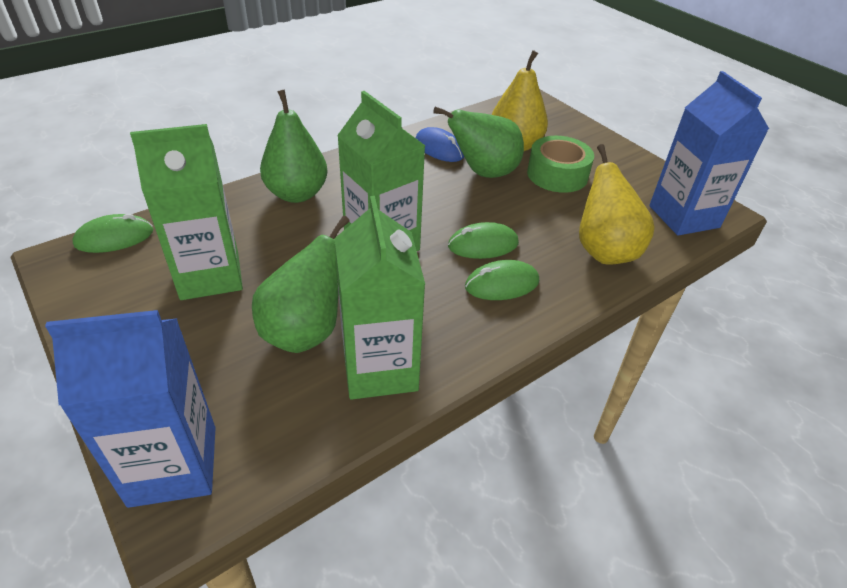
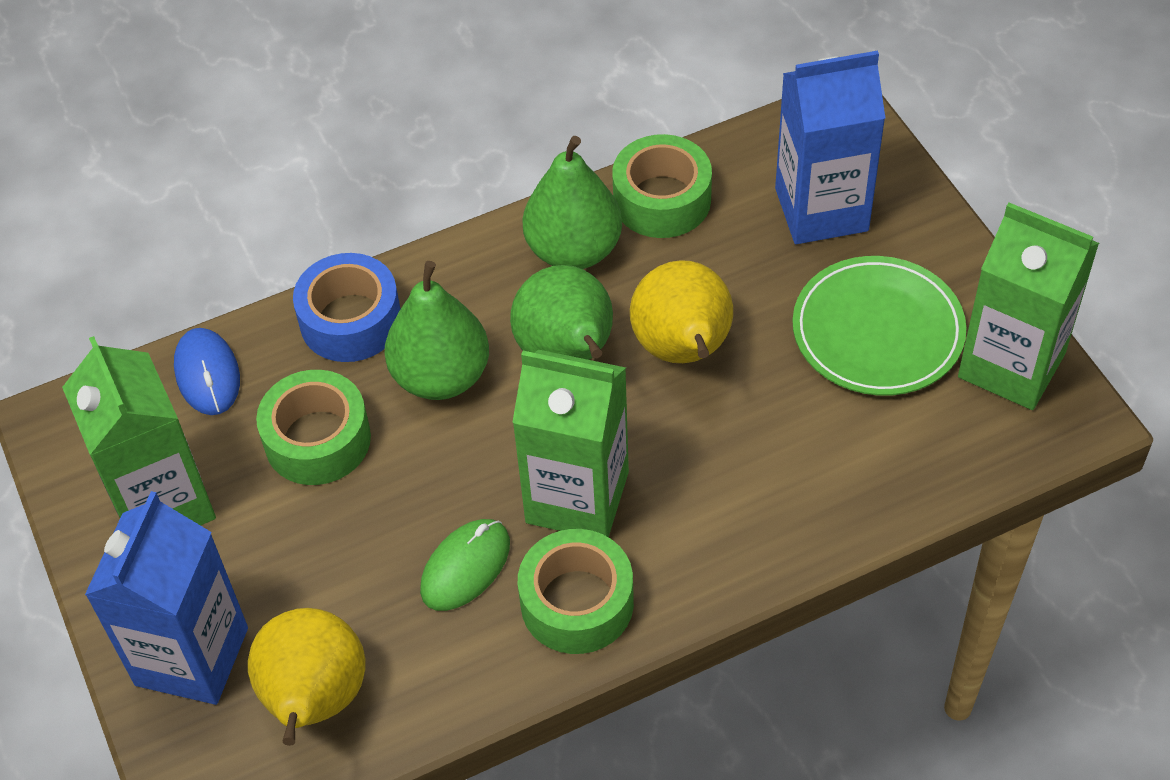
blue tape: none = 0 -> [293,253,400,362] = 1
green mouse: [72,214,153,253] [448,222,519,259] [465,260,539,300] = 3 -> [420,519,510,611] = 1
green plate: none = 0 -> [792,256,966,396] = 1
green tape: [527,136,594,193] = 1 -> [256,370,371,485] [518,529,634,654] [612,134,712,238] = 3

